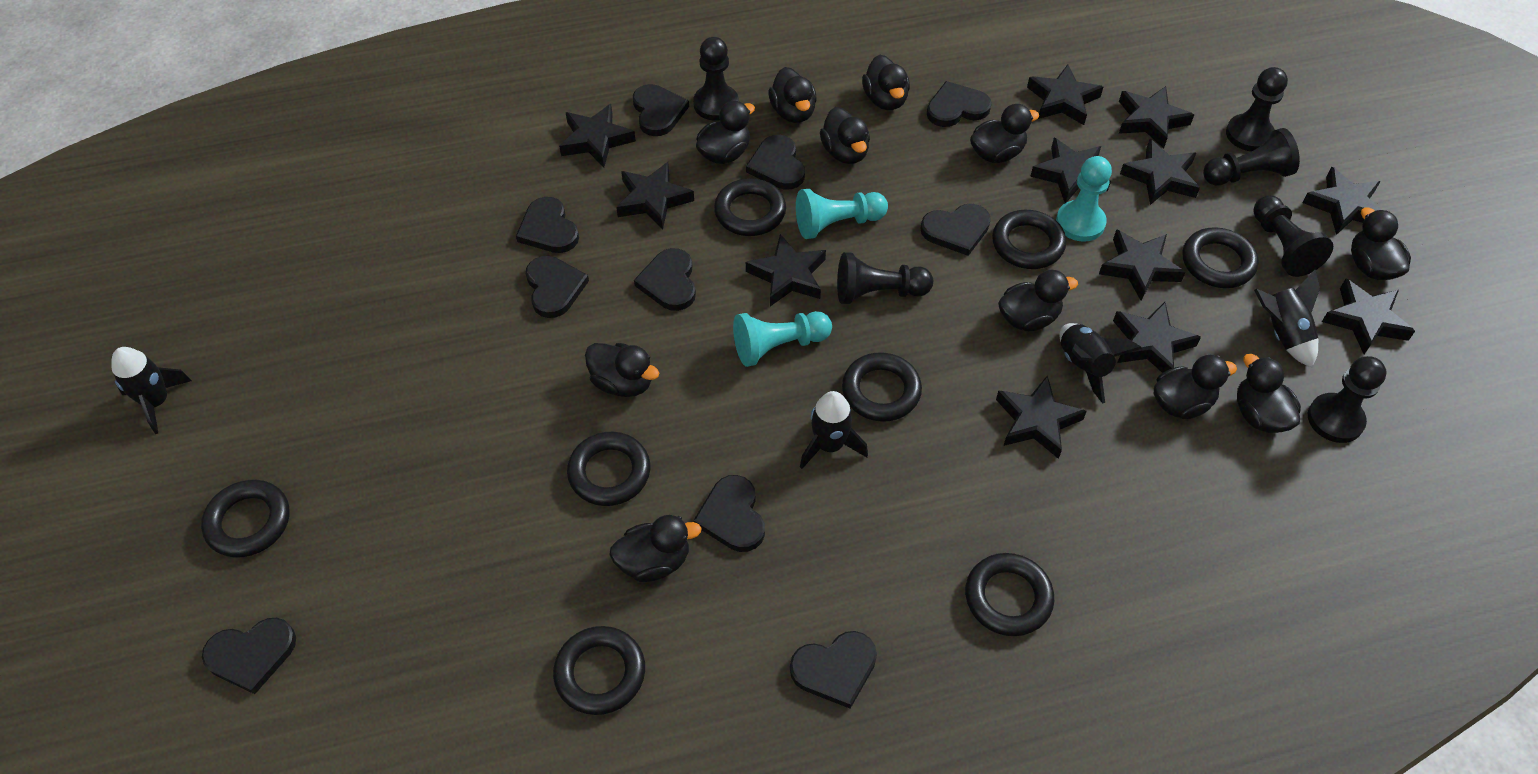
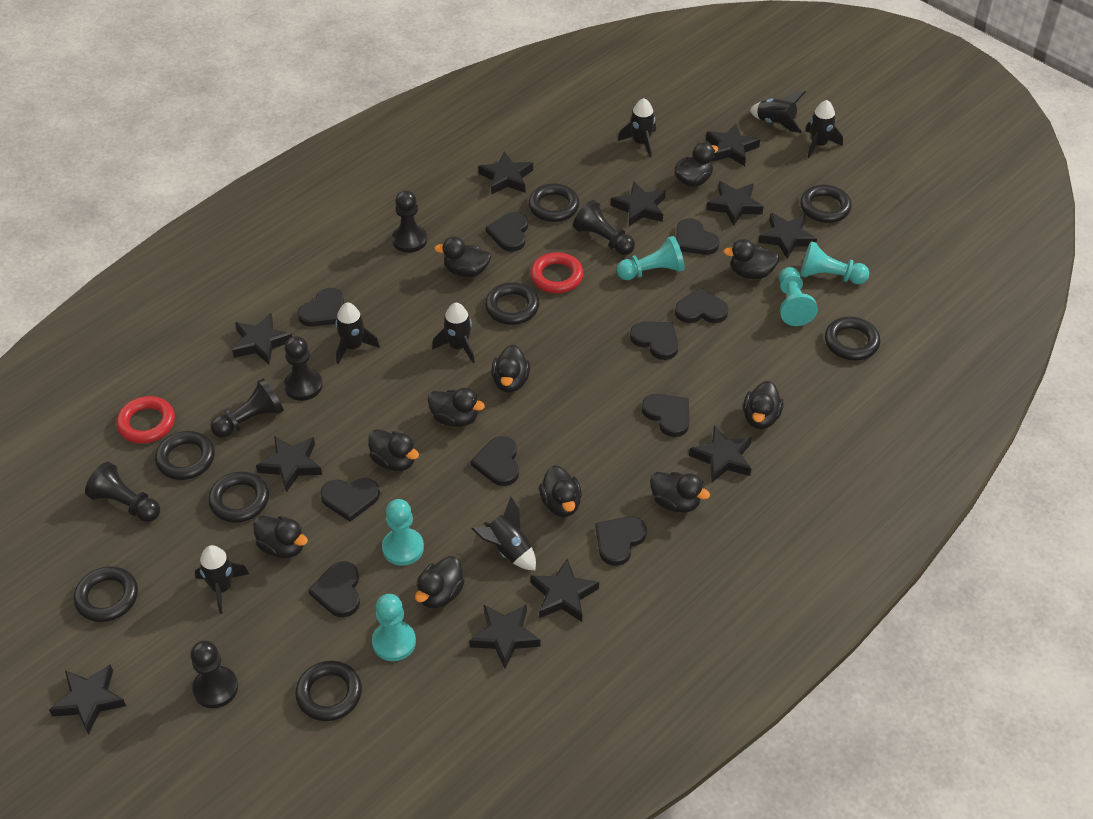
black rocket: [111,347,192,434] [800,391,868,469] [1060,323,1142,403] [1254,270,1320,368] = 4 -> [195,545,249,614] [335,303,380,364] [432,303,475,363] [471,497,536,570] [618,98,656,158] [750,91,806,133] [806,100,843,158] = 7
black star: [559,104,636,167] [616,162,694,230] [746,234,826,307] [996,376,1087,459] [1027,65,1103,125] [1030,138,1111,203] [1099,229,1186,301] [1113,302,1201,373] [1119,86,1194,148] [1120,139,1200,205] [1302,167,1381,235] [1322,279,1415,354] = 12 -> [49,664,126,735] [232,313,292,364] [256,436,322,493] [469,604,541,669] [478,151,533,195] [530,559,599,622] [611,181,666,226] [689,425,752,482] [706,124,760,166] [706,181,764,226] [758,213,817,259] = 11
red ring: none = 0 -> [116,396,175,444] [530,252,584,293] = 2
turquoise pawn: [733,311,832,367] [796,189,888,239] [1056,156,1112,242] = 3 -> [372,594,416,661] [382,499,424,566] [616,236,685,280] [779,267,818,326] [800,241,869,284] = 5

